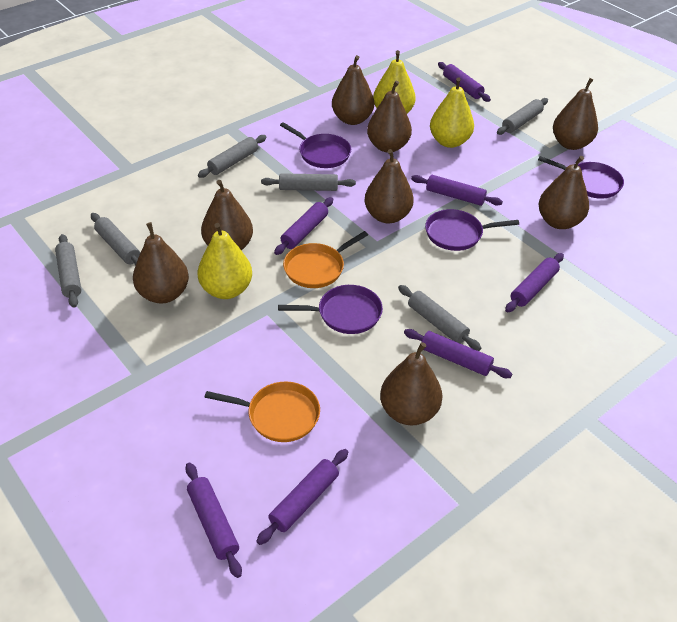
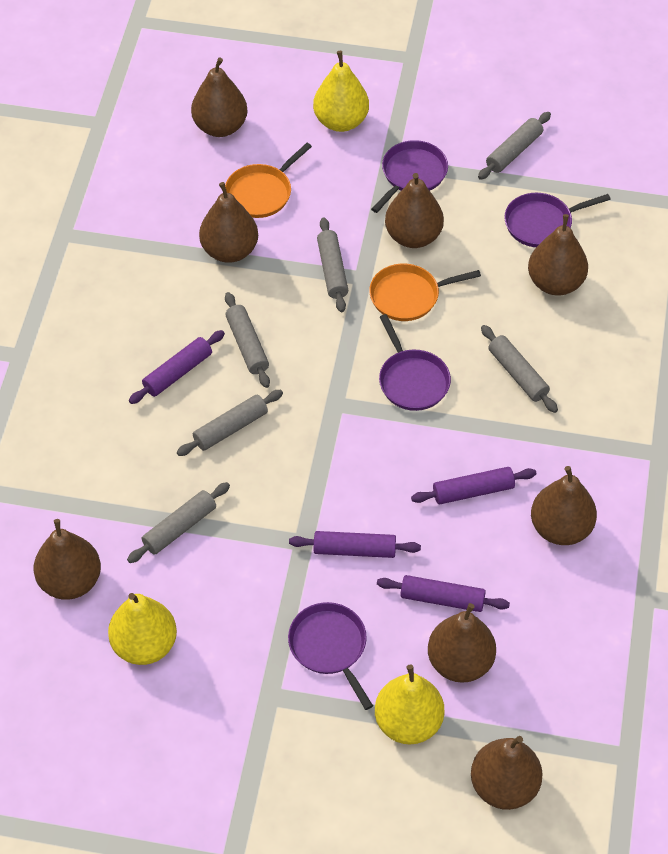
purple rolling pin: [185,463,242,578] [256,449,348,545] [274,197,333,255] [404,329,512,378] [411,175,503,206] [438,62,491,102] [505,253,564,312] = 7 -> [129,330,225,404] [289,531,421,558] [377,575,510,612] [411,467,536,504] = 4

